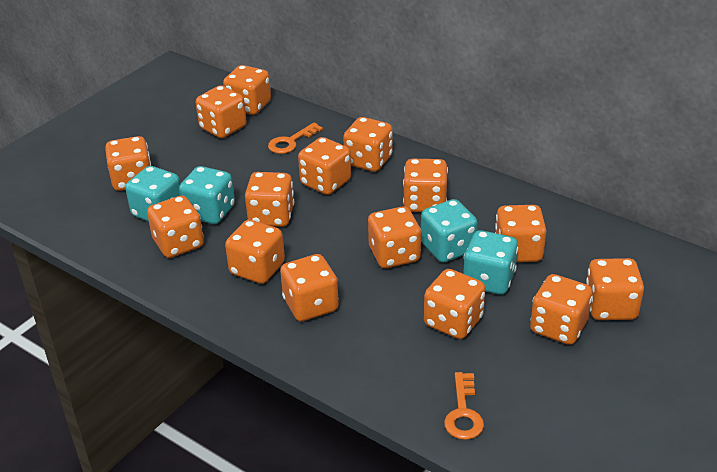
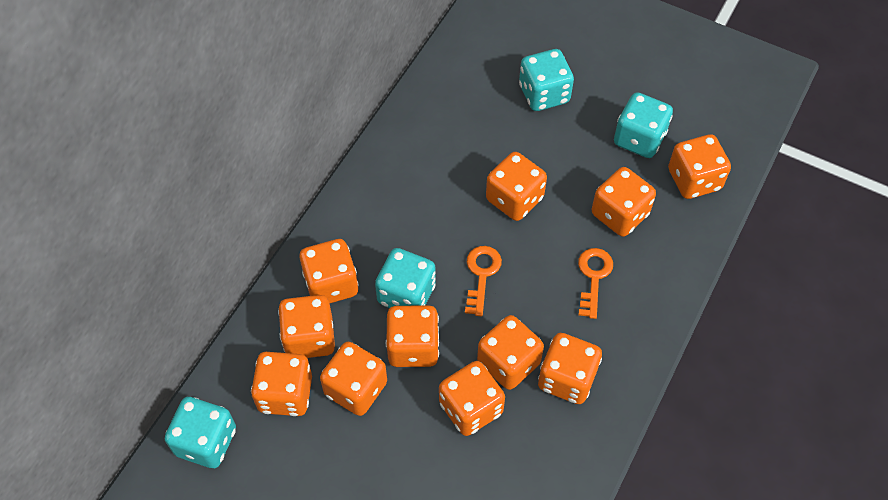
orange dice: [105,136,151,191] [147,196,204,258] [196,85,246,138] [223,65,271,115] [225,220,285,284] [245,172,294,227] [280,254,339,321] [298,137,351,195] [343,117,393,172] [368,206,421,268] [403,159,448,212] [424,269,485,339] [495,205,546,262] [530,274,593,345] [586,258,644,320] = 15 -> [251,352,312,416] [278,295,335,358] [299,239,359,303] [320,342,387,416] [386,305,439,367] [439,361,505,436] [477,315,544,390] [486,152,547,221] [538,333,602,404] [592,167,656,237] [668,134,731,199] = 11

